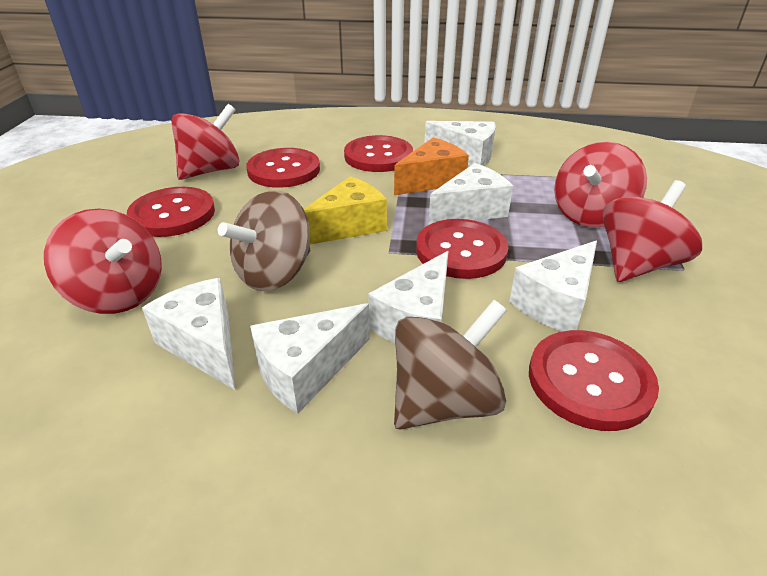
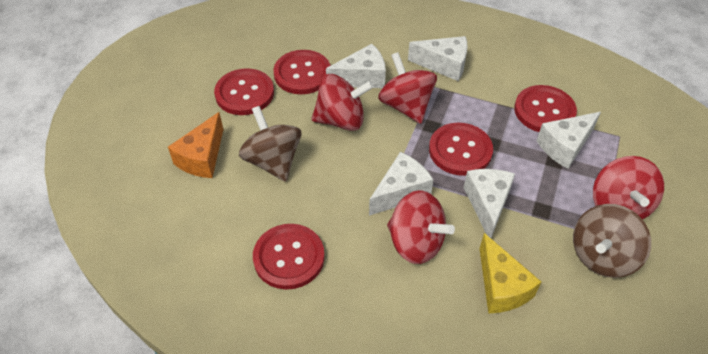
white cheese: [142,278,235,390] [250,303,370,414] [368,251,448,344] [424,121,496,166] [428,163,513,225] [509,240,597,331] = 6 -> [326,44,386,88] [369,152,434,216] [408,36,468,81] [464,169,515,238] [537,112,601,169] = 5

